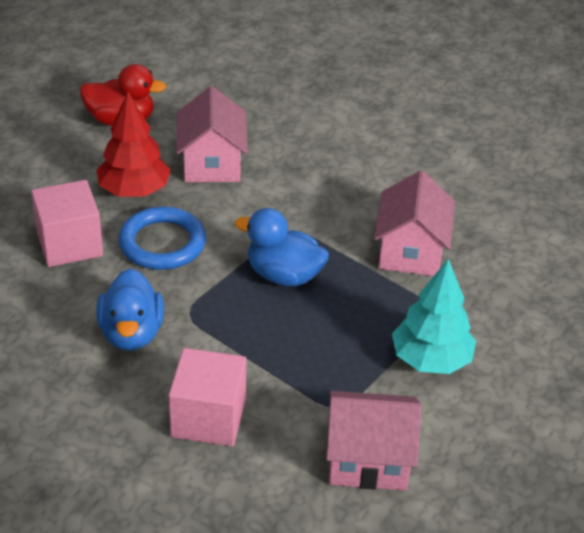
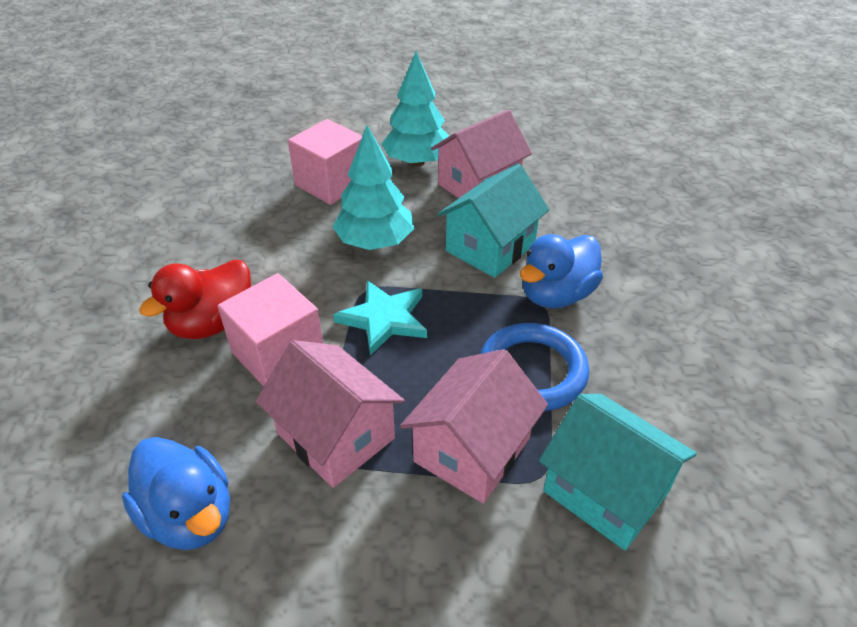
red tree: [96,92,171,197] = 1 -> none = 0
turquoise house: none = 0 -> [438,164,549,278] [539,394,697,550] = 2
turquoise star: none = 0 -> [333,280,427,356] = 1
turquoise tree: [392,259,476,374] = 1 -> [333,125,414,250] [382,51,449,166] = 2

